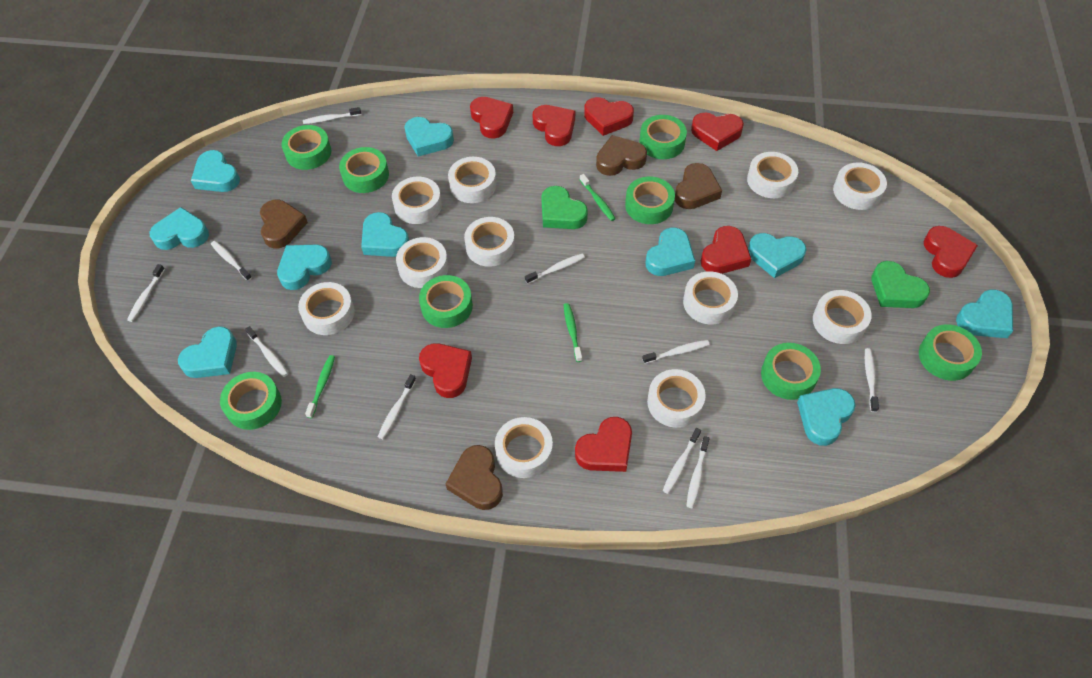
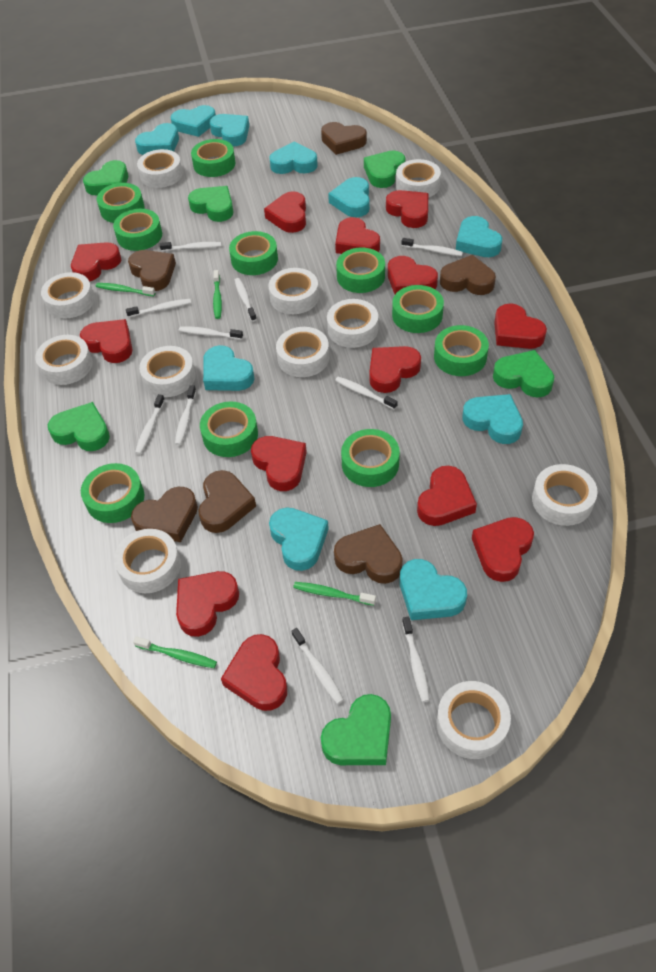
brown heart: [260,200,308,249] [446,445,503,510] [596,135,647,176] [675,163,722,209] = 4 -> [128,250,176,291] [131,487,198,542] [198,470,256,533] [321,122,367,155] [334,524,403,584] [440,255,496,295] = 6
green heart: [541,186,588,229] [871,261,930,308] = 2 -> [48,402,110,451] [83,160,128,195] [188,186,233,222] [321,694,391,765] [364,151,406,188] [493,350,554,398] = 6
green tape: [220,372,282,430] [282,125,331,170] [339,147,389,193] [419,275,473,328] [625,177,675,224] [639,115,687,159] [761,343,821,400] [919,324,982,381] = 8 -> [81,463,144,523] [97,183,144,223] [113,209,162,251] [191,139,235,177] [200,402,258,457] [229,231,278,275] [336,247,385,293] [341,429,400,487] [392,285,444,333] [434,325,489,376] = 10
green toothbrush: [305,355,335,418] [564,303,582,362] [580,174,616,221] = 3 -> [96,283,155,296] [133,636,217,668] [213,270,222,319] [293,582,376,606] = 4
red heart: [419,343,472,398] [470,97,513,139] [533,105,575,146] [575,417,632,472] [584,97,634,136] [691,112,744,151] [701,226,751,274] [924,226,978,278] = 8 -> [71,242,121,282] [80,319,132,363] [176,571,239,637] [221,634,287,711] [251,436,307,491] [264,192,306,233] [335,217,380,254] [369,346,421,393] [386,190,428,228] [388,256,438,294] [417,466,477,526] [472,517,534,582] [494,303,547,349] = 13

